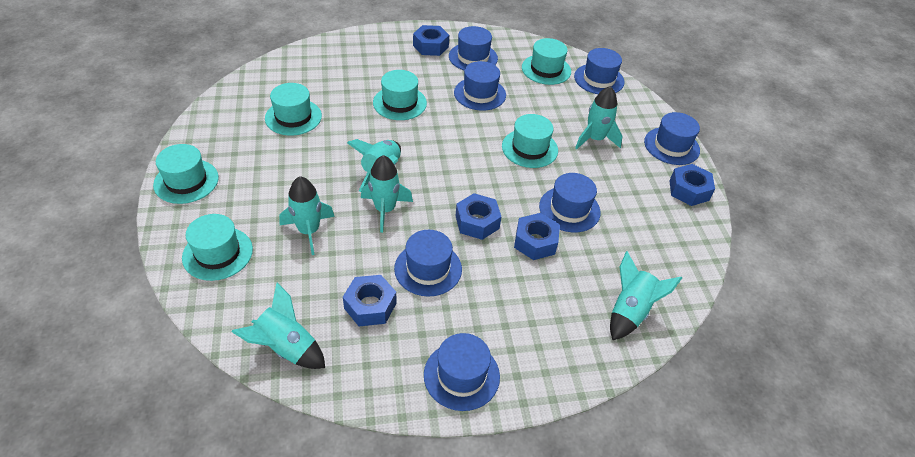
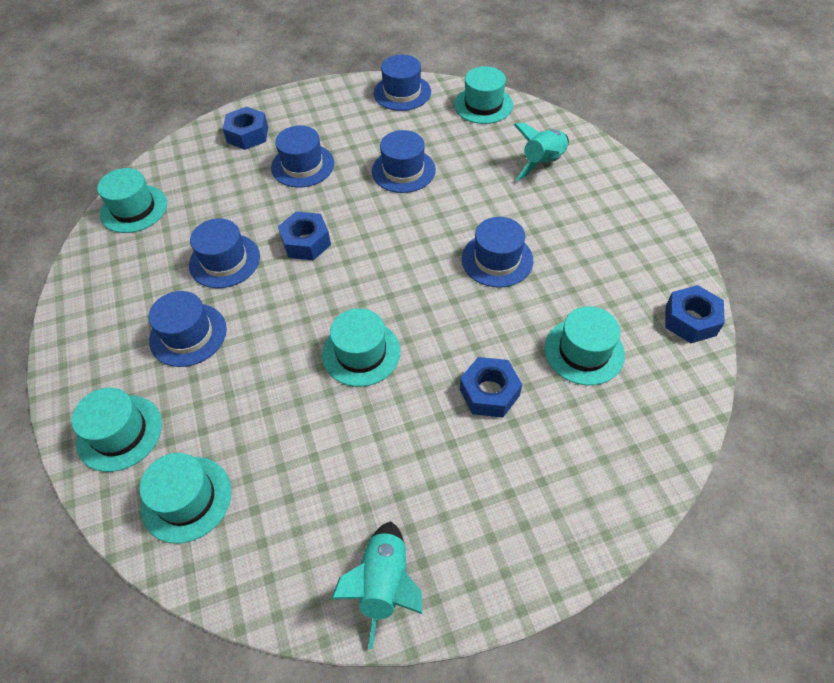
blue hat: [394,230,462,296] [424,333,500,411] [449,26,498,70] [454,61,506,111] [539,173,601,232] [574,48,624,94] [644,112,700,165] = 7 -> [149,291,227,367] [189,218,260,288] [271,126,334,188] [372,130,436,193] [374,55,431,111] [462,217,533,288] = 6
blue nut: [343,275,397,326] [413,25,449,56] [456,193,501,240] [514,213,560,260] [669,164,715,206] = 5 -> [223,107,268,150] [278,212,331,260] [460,357,522,418] [665,285,725,343] = 4
turquoise rocket: [231,282,325,369] [279,176,335,255] [347,139,401,192] [361,155,413,233] [575,86,623,149] [610,251,682,340] = 6 -> [331,522,422,649] [514,123,569,181] = 2

